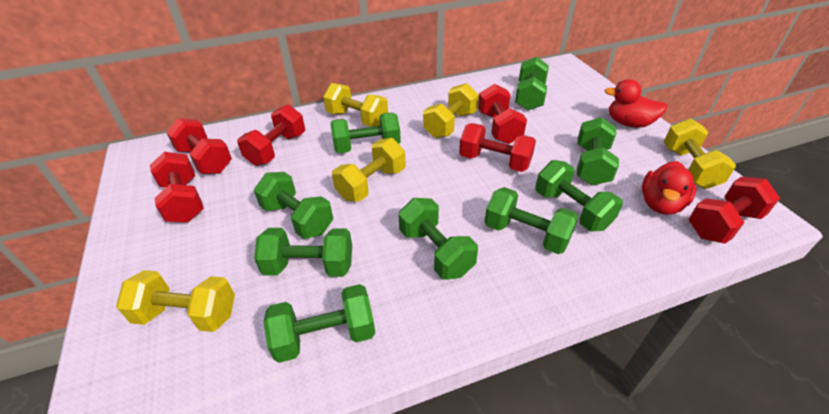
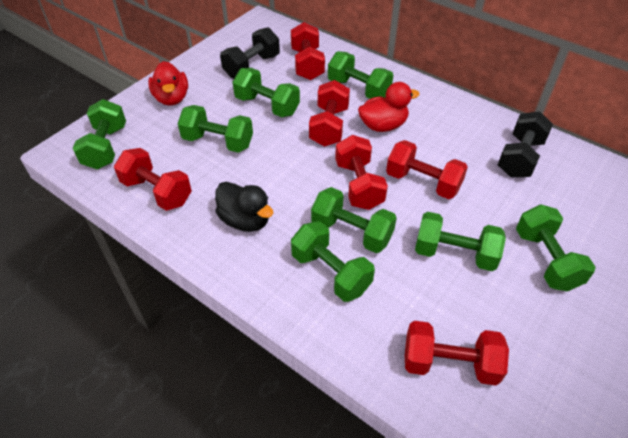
black duck: none = 0 -> [215,182,273,232] = 1
black dumbbell: none = 0 -> [220,27,280,79] [498,111,553,178] = 2
green dumbbell: [254,172,333,239] [254,228,352,277] [263,284,375,363] [330,112,401,153] [398,198,478,280] [485,187,578,254] [515,57,549,110] [535,160,623,231] [577,117,619,185] = 9 -> [73,99,126,169] [178,105,253,153] [233,68,300,117] [291,221,375,302] [311,187,397,253] [328,51,393,99] [415,212,506,271] [516,204,596,291] = 8
yellow dumbbell: [116,270,235,332] [323,83,388,127] [332,138,405,201] [423,83,479,138] [664,118,736,189] = 5 -> none = 0

